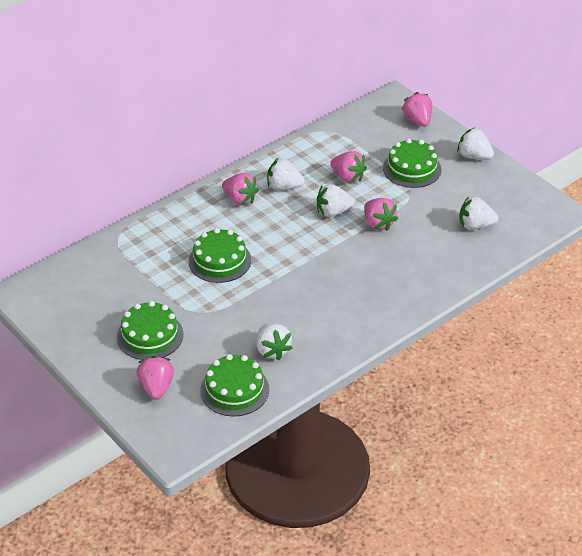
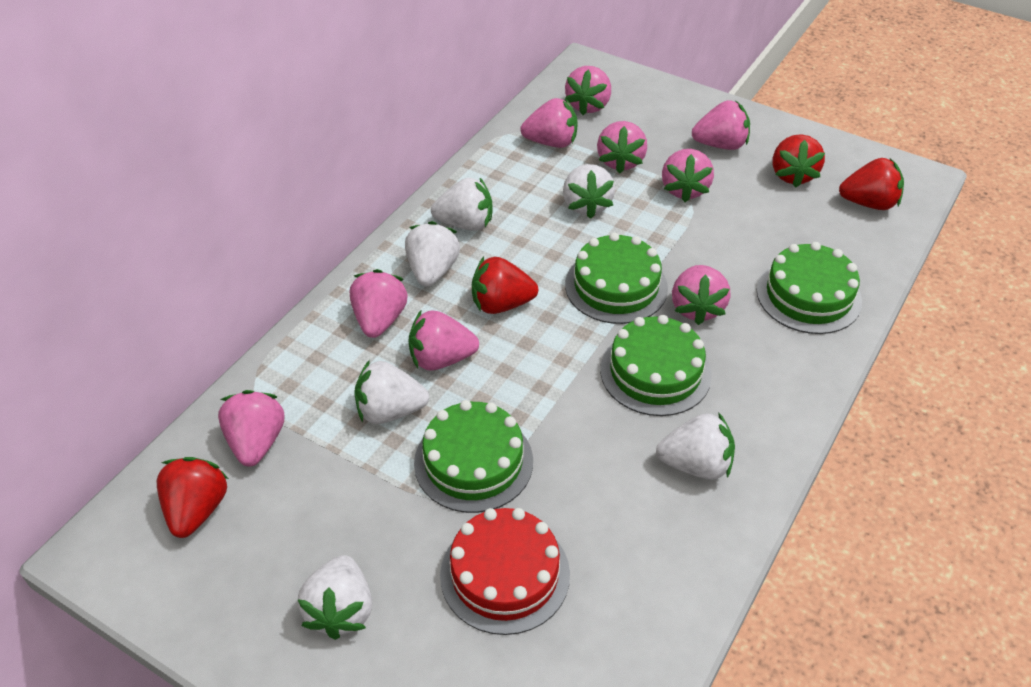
pink strawberry: [136,356,174,400] [222,173,259,205] [330,151,367,183] [364,198,398,231] [402,92,432,127] = 5 -> [218,390,284,467] [350,269,408,338] [408,310,479,371] [520,98,578,148] [565,66,611,115] [597,121,647,174] [662,149,714,202] [672,265,730,325] [692,100,750,150] = 9
red cake: none = 0 -> [440,508,570,635] = 1
red strawberry: none = 0 -> [157,457,228,538] [472,257,538,314] [773,134,825,188] [839,158,904,210] = 4
white strawberry: [256,323,293,360] [267,158,305,190] [317,184,355,217] [457,128,494,160] [459,196,498,230] = 5 -> [297,555,372,640] [354,360,429,424] [405,221,460,287] [431,178,493,231] [563,164,615,219] [656,412,735,480] = 6

